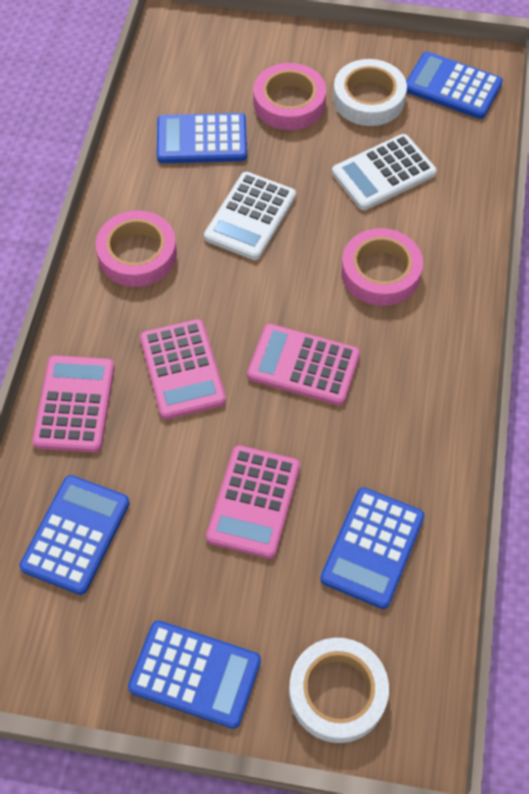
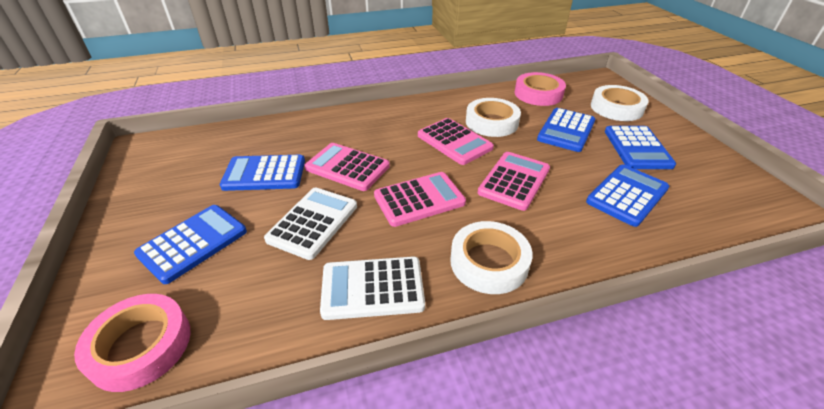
pink tape: [96,210,177,287] [253,63,326,130] [341,228,423,306] = 3 -> [74,294,191,392] [515,72,566,106] = 2
white tape: [289,638,389,743] [333,59,407,126] = 2 -> [450,221,533,294] [466,98,521,137] [591,85,649,121] = 3

